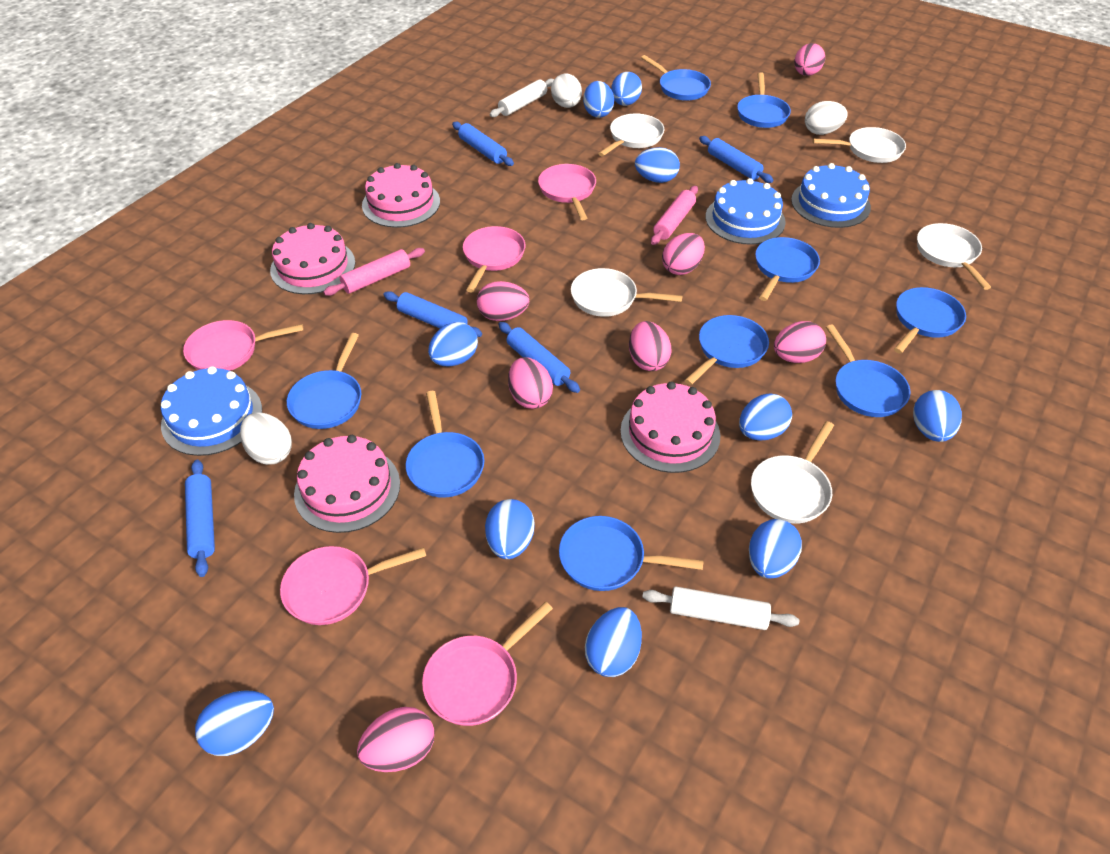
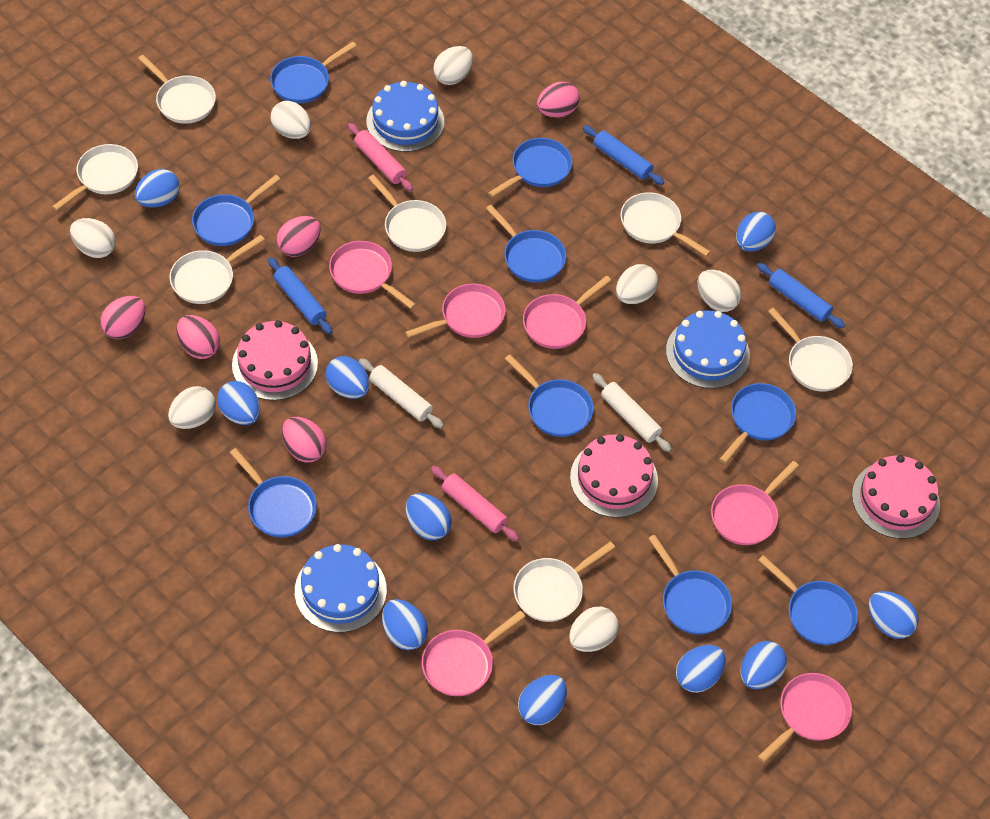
blue rolling pin: [185,460,215,577] [383,291,482,337] [452,122,514,166] [498,322,580,393] [699,136,773,183] = 5 -> [268,257,333,334] [583,125,664,185] [757,263,845,328] = 3
pink cake: [270,223,355,294] [294,435,400,533] [362,163,440,228] [620,382,720,473] = 4 -> [232,320,318,400] [570,434,658,518] [852,455,940,539] = 3
pink egg: [357,707,435,772] [477,281,530,321] [508,357,553,409] [629,321,672,371] [662,233,705,275] [774,321,826,363] [794,43,825,76] = 7 -> [101,296,145,339] [176,315,220,359] [276,216,321,257] [282,417,327,462] [537,82,580,117] = 5
pink pan: [183,320,304,371] [280,546,426,625] [422,602,553,726] [463,226,526,292] [538,164,596,220] = 5 -> [329,241,416,309] [405,283,506,338] [422,610,526,696] [523,276,611,349] [711,461,799,545] [758,673,852,763] = 6
white egg: [240,412,292,465] [551,74,582,108] [805,101,848,135] = 3 -> [70,218,116,258] [168,386,216,429] [270,101,311,139] [433,46,473,85] [569,607,619,652] [616,264,658,304] [697,270,741,312] = 7
white pan: [571,268,683,317] [598,114,664,156] [751,421,834,523] [812,127,906,163] [917,223,991,290] = 5 -> [52,144,138,211] [138,55,216,124] [169,235,265,304] [368,175,446,252] [513,541,615,622] [621,192,711,257] [768,308,853,391] = 7

